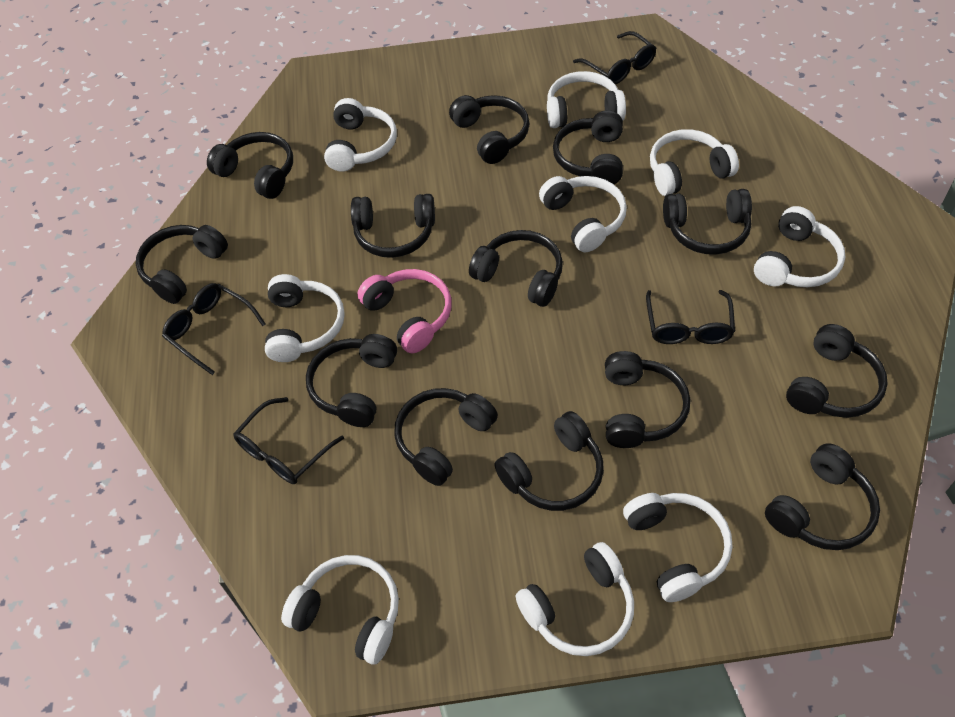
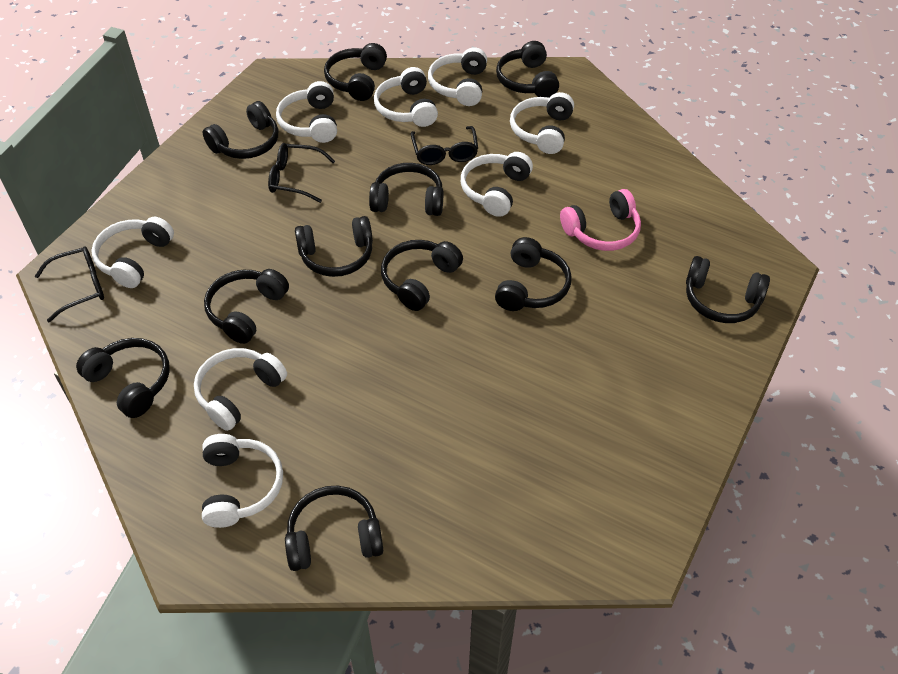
black glasses: [162,283,266,375] [233,397,344,484] [573,31,656,85] [646,290,735,344] = 4 -> [35,246,104,322] [268,143,335,203] [411,126,478,165] = 3
black headphones: [136,225,228,304] [207,132,293,199] [306,334,397,427] [351,194,435,258] [394,388,498,486] [449,95,530,164] [469,230,563,307] [494,411,604,511] [553,110,623,184] [605,351,690,448] [663,189,752,255] [765,443,880,550] [786,324,888,418] = 13 -> [76,338,170,418] [203,101,278,159] [204,269,289,344] [285,486,383,571] [295,216,373,277] [324,43,387,101] [369,163,443,216] [381,240,463,311] [495,237,572,311] [496,41,559,98] [686,256,770,323] = 11
white headphones: [265,274,345,362] [281,555,399,665] [324,98,397,172] [516,542,634,656] [539,176,627,252] [547,71,626,128] [623,493,732,602] [650,129,739,196] [754,206,845,287] = 9 -> [91,217,174,288] [194,348,287,431] [202,434,283,528] [276,81,337,143] [374,67,438,127] [428,47,487,106] [461,152,533,217] [510,92,574,154] = 8

